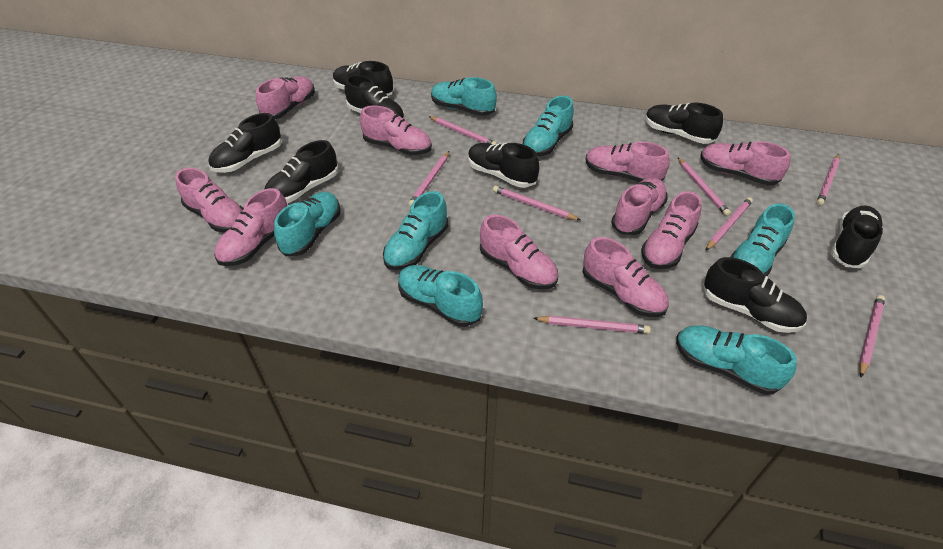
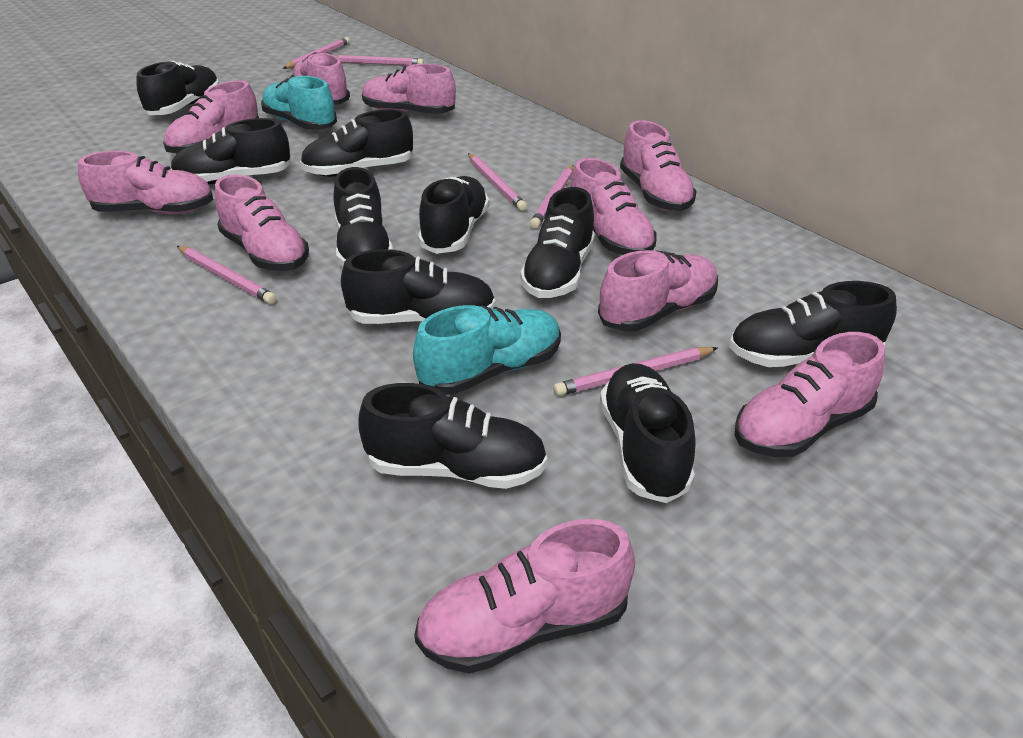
black shoe: [208,113,282,173] [264,140,338,203] [333,61,393,96] [345,75,405,119] [468,143,539,188] [645,103,723,144] [703,257,807,333] [831,205,883,268] = 8 -> [137,60,219,115] [170,118,291,184] [300,109,413,177] [333,167,393,266] [341,249,496,324] [358,383,548,489] [418,176,489,254] [520,187,595,298] [600,363,696,503] [729,281,897,367] = 10
pink pencil: [409,151,449,207] [428,116,497,145] [493,186,580,220] [533,316,651,334] [678,158,731,216] [705,197,753,251] [817,154,840,206] [859,295,885,377] = 8 -> [177,246,276,304] [283,37,350,69] [336,55,424,66] [468,153,527,211] [530,165,574,229] [553,347,718,396] = 6
turquoise shoe: [274,192,340,256] [383,191,448,270] [398,265,483,327] [431,77,497,116] [523,96,574,156] [676,326,797,395] [730,204,795,276] = 7 -> [261,76,337,130] [413,305,561,395] = 2

